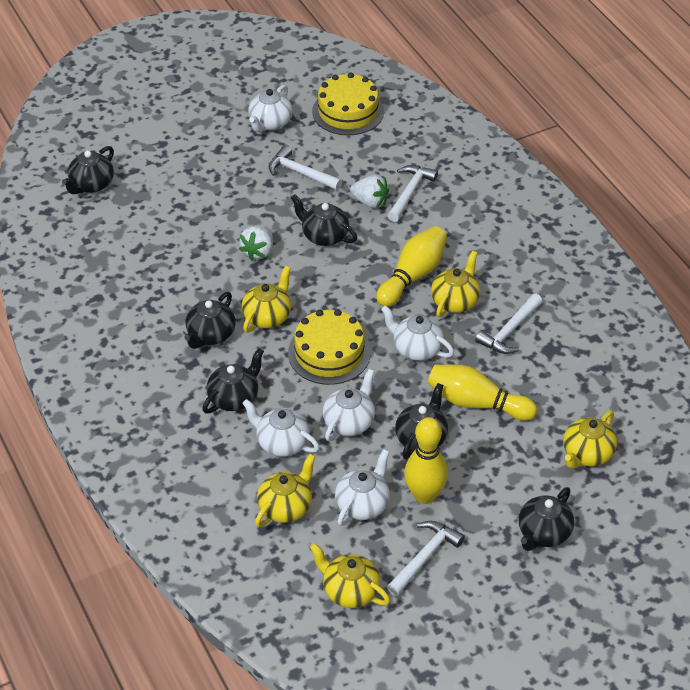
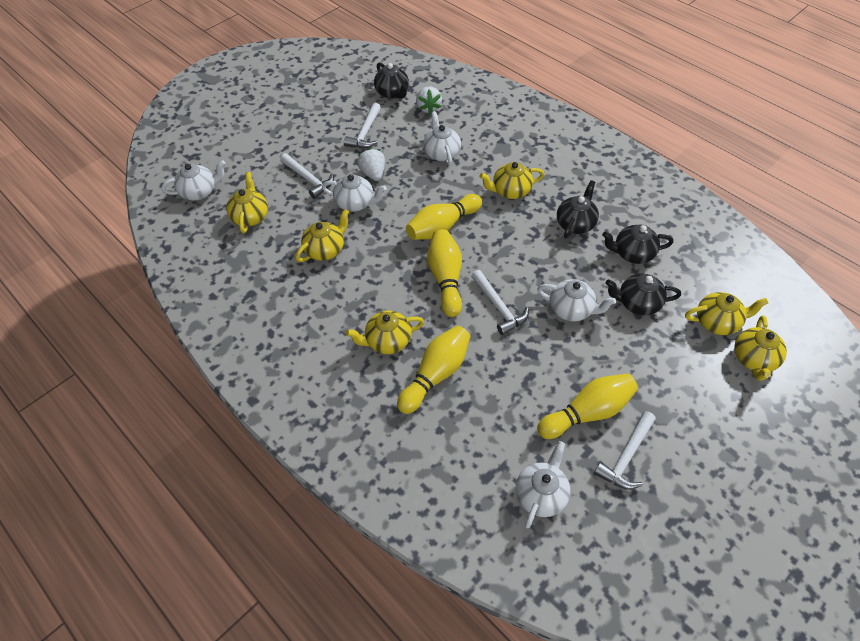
black teapot: [62,146,114,194] [185,292,236,349] [202,348,264,413] [291,194,357,246] [395,383,448,459] [519,487,574,551] = 6 -> [374,62,409,99] [557,180,599,238] [602,224,673,264] [605,274,681,315] = 4
yellow bowling pin: [376,226,447,307] [404,417,448,504] [428,365,537,421] = 3 -> [397,325,470,414] [406,194,482,240] [427,229,462,317] [537,373,638,439] = 4
yellow cake: [288,309,371,385] [312,73,384,135] = 2 -> none = 0
yellow teapot: [242,266,291,333] [255,454,316,527] [310,543,390,608] [431,251,480,317] [563,411,617,469] = 5 -> [226,172,268,233] [295,209,349,262] [346,311,424,354] [479,162,545,199] [685,292,768,335] [734,315,787,381] = 6

